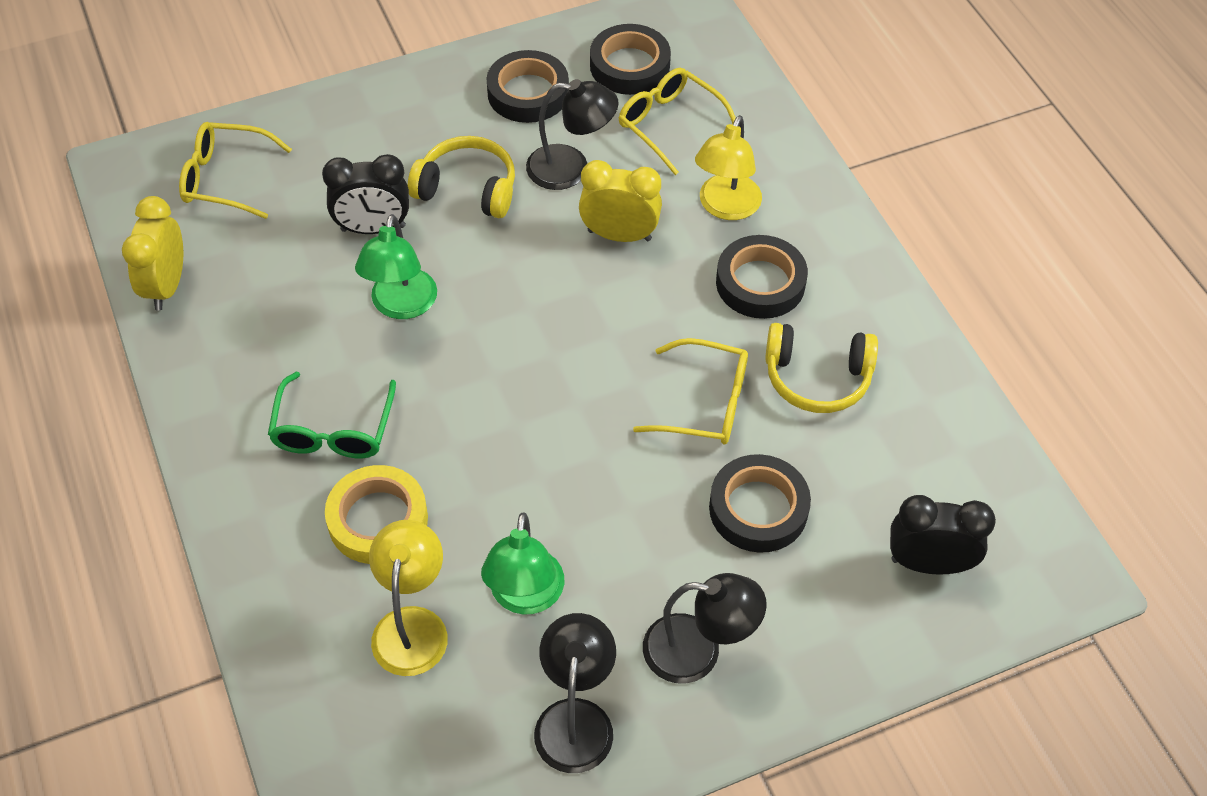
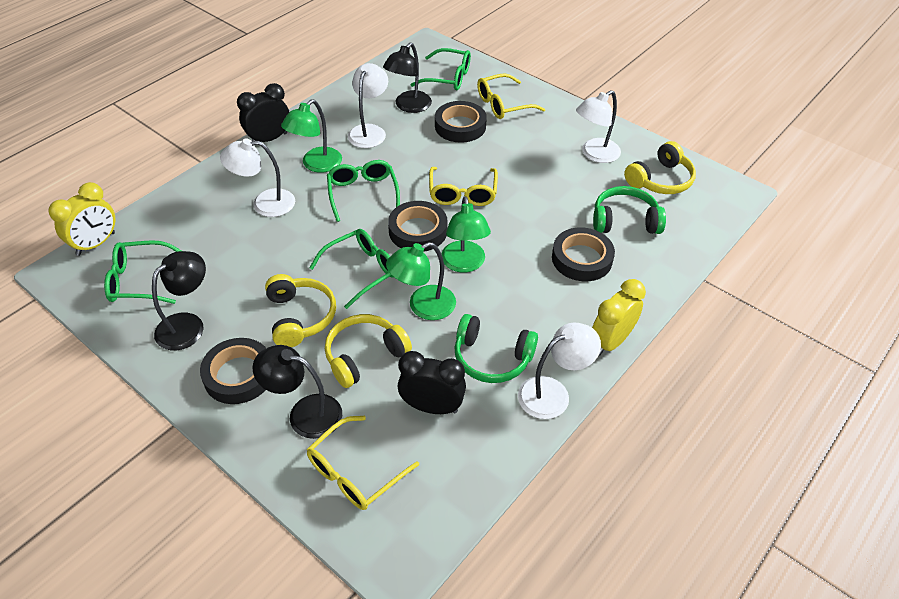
green glasses: [268,372,396,458] = 1 -> [104,240,182,304] [309,229,394,309] [327,160,400,222] [410,48,471,90] = 4
green headphones: none = 0 -> [454,314,538,383] [593,186,666,234] = 2
green lamp: [355,214,437,319] [481,512,564,614] = 2 -> [281,99,342,173] [386,242,456,320] [441,196,491,273] = 3
white lamp: none = 0 -> [220,138,295,217] [348,63,388,148] [518,323,601,419] [576,90,621,163] = 4
yellow headphones: [408,136,515,218] [765,323,878,413] = 2 -> [265,274,336,347] [325,314,412,388] [624,141,696,194] = 3
yellow lamp: [369,520,448,676] [695,115,762,220] = 2 -> none = 0
yellow tape: [325,465,428,564] = 1 -> none = 0

